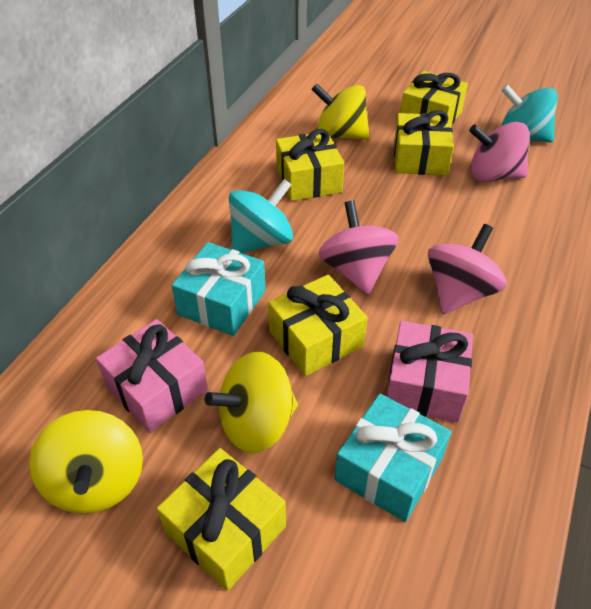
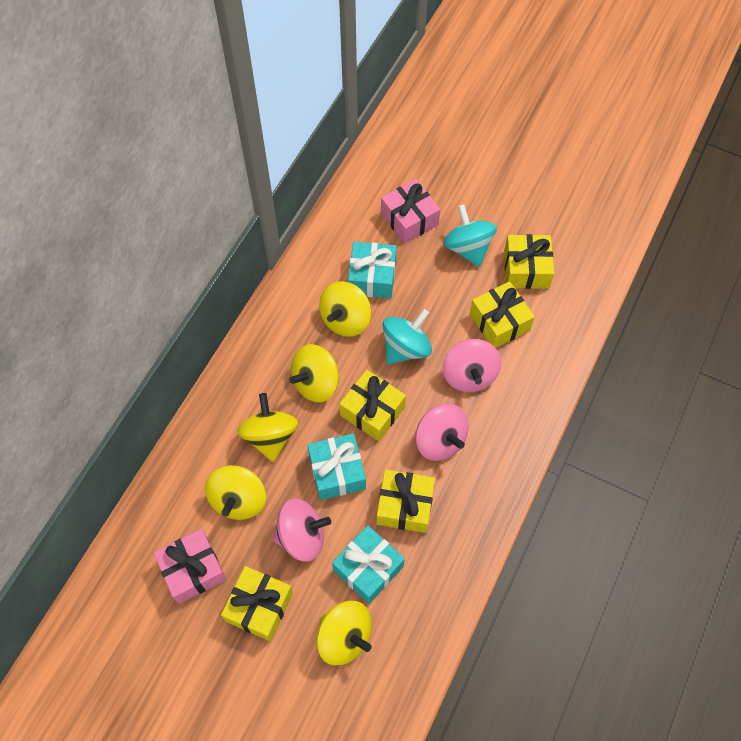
turquoise gift: [172,242,266,336] [335,394,451,522] = 2 -> [307,433,366,500] [332,525,405,604] [348,242,396,299] = 3
yellow spinning top: [29,410,143,514] [205,352,298,454] [311,83,370,139] = 3 -> [205,465,266,520] [237,393,298,462] [289,344,339,402] [316,601,372,665] [319,281,371,337] = 5

